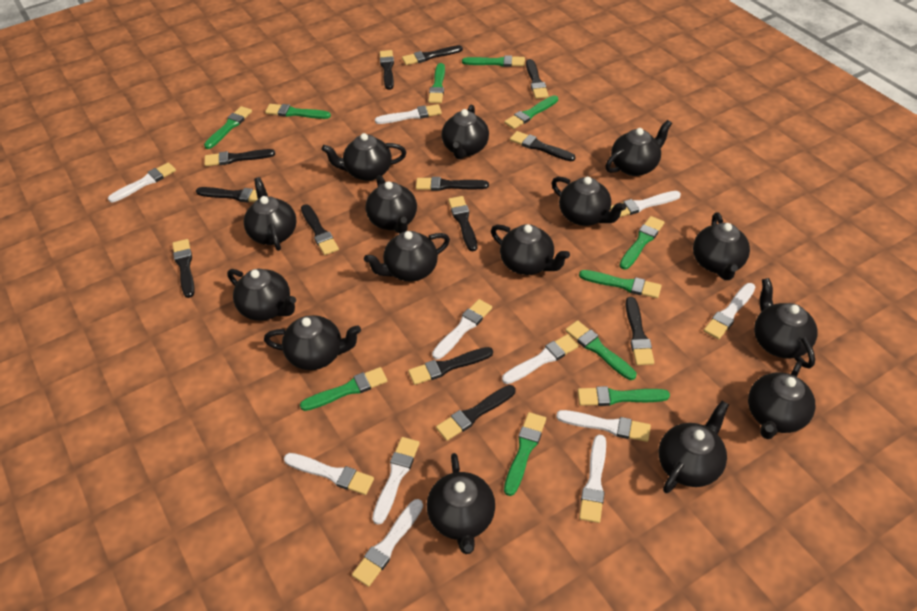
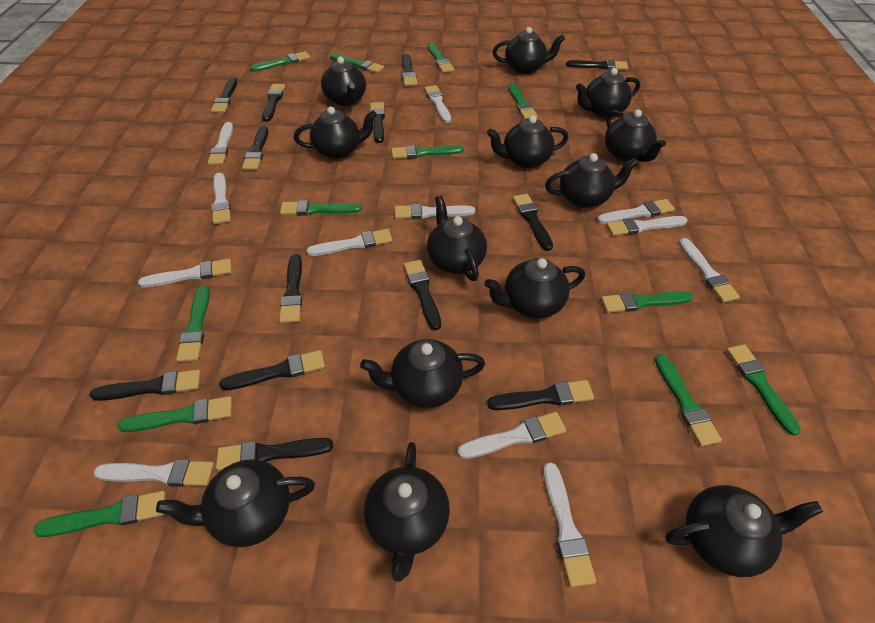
black teapot: [227,269,296,321] [244,177,297,251] [264,315,361,370] [322,133,406,181] [364,231,450,281] [366,175,417,233] [427,453,495,554] [442,105,489,159] [491,224,570,275] [552,177,626,226] [605,120,672,176] [659,401,729,493] [693,212,750,280] [748,361,816,439] [754,278,817,368] = 15 -> [156,459,315,547] [294,106,377,159] [321,57,366,106] [360,339,485,408] [364,442,450,582] [427,196,487,281] [484,258,585,318] [487,115,569,168] [493,27,565,74] [545,153,638,208] [576,68,640,118] [605,109,666,162] [665,485,823,577] = 13
green brush: [204,106,252,149] [265,104,331,119] [300,367,387,411] [428,63,445,103] [462,55,525,67] [504,95,558,129] [504,412,546,496] [565,320,636,380] [578,386,670,406] [579,270,662,298] [620,216,665,270] = 11 -> [33,491,166,537] [118,396,232,432] [176,286,210,362] [250,51,310,72] [280,200,362,216] [330,53,384,73] [391,145,464,159] [428,43,454,73] [508,83,538,119] [601,291,694,313] [655,354,722,447] [726,344,801,436] = 12
white brush: [108,162,176,202] [284,453,374,495] [352,499,423,587] [372,437,420,525] [375,104,442,124] [432,299,492,359] [502,334,579,384] [556,410,651,442] [579,435,606,523] [610,191,681,217] [704,283,755,339] = 11 -> [94,459,214,487] [138,259,232,287] [208,122,233,165] [211,173,231,224] [306,229,392,256] [394,204,475,219] [424,85,451,123] [457,412,566,459] [543,462,596,587] [597,199,675,224] [606,216,687,236] [679,238,740,303] = 12

